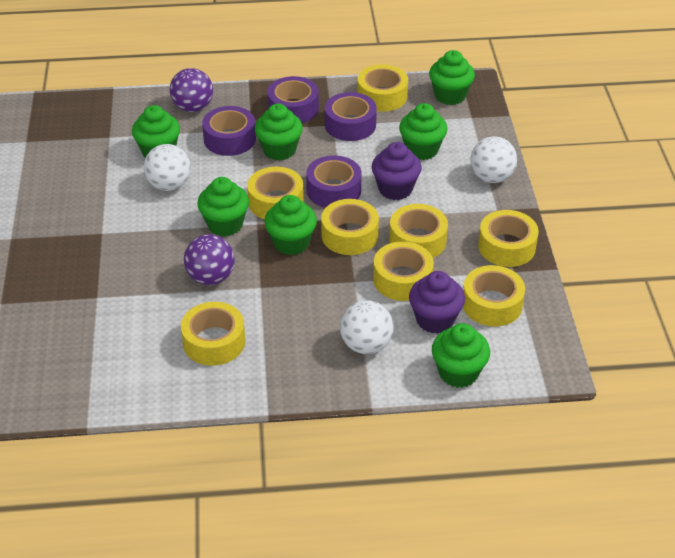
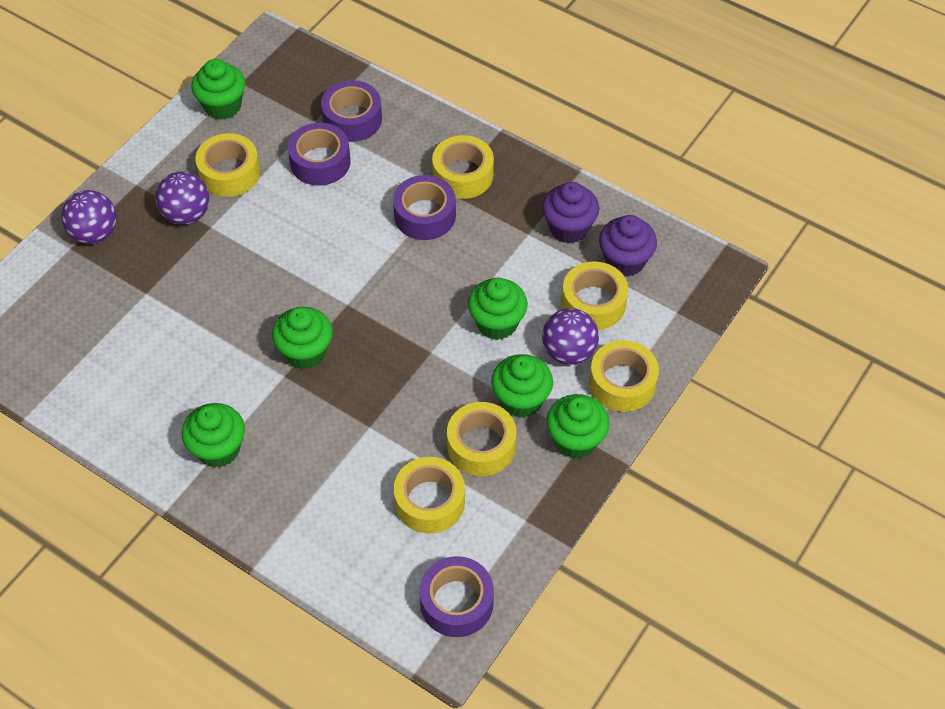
green cupcake: [132,105,180,158] [197,177,249,236] [255,104,303,160] [264,195,317,255] [399,103,447,160] [429,50,475,105] [432,323,490,388] = 7 -> [182,403,245,468] [192,59,245,120] [272,307,333,369] [468,278,528,340] [491,354,553,418] [546,394,609,459] = 6
purple ball: [170,68,213,112] [184,234,235,285] = 2 -> [61,190,117,244] [155,171,210,225] [542,308,599,365] = 3
white ball: [144,144,191,191] [340,300,394,354] [470,136,517,183] = 3 -> none = 0
yellow tape: [181,302,245,366] [247,167,304,219] [321,199,379,255] [357,64,408,112] [373,241,434,301] [389,204,448,258] [463,265,525,326] [478,210,539,267] = 8 -> [195,133,260,197] [394,457,465,533] [432,135,494,199] [447,402,516,476] [562,261,628,330] [589,340,659,412] = 6

